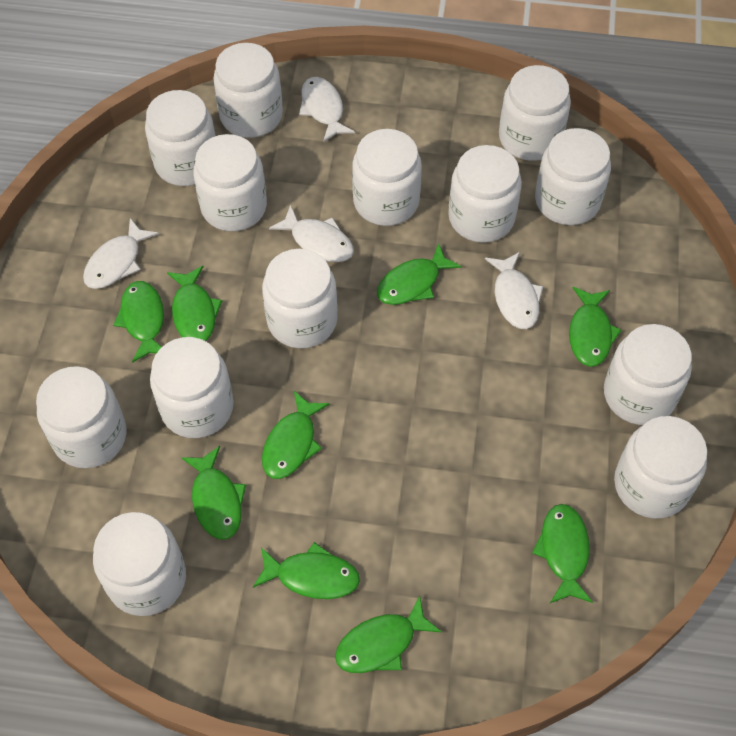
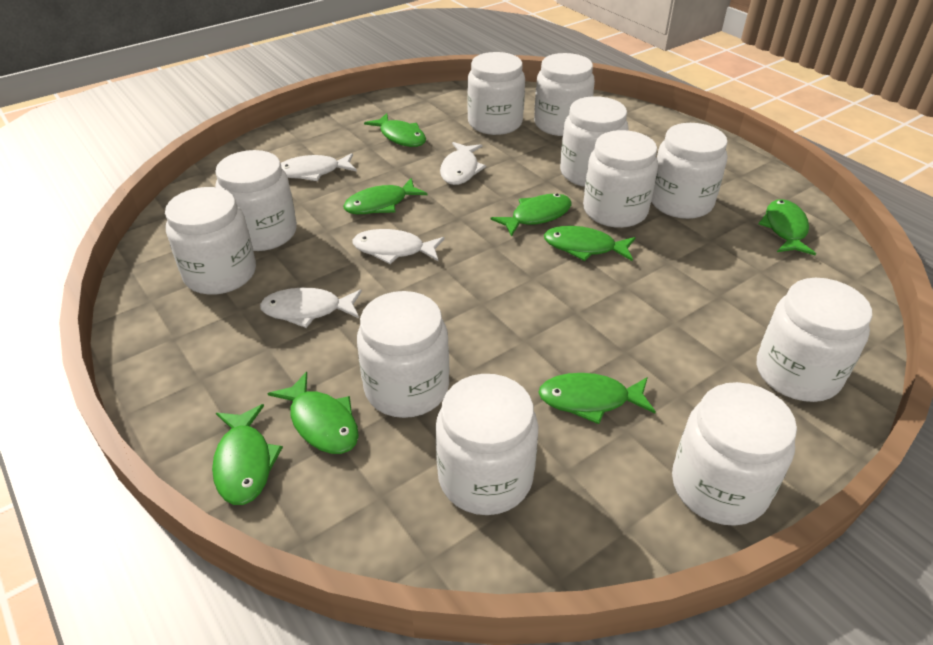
green fish: [113,281,164,363] [167,266,222,341] [182,446,246,540] [253,542,360,599] [262,391,330,479] [335,596,442,673] [377,243,462,305] [532,504,593,603] [569,287,622,367] = 9 -> [212,404,283,505] [267,372,359,454] [343,178,428,214] [364,113,426,147] [490,194,572,237] [538,373,656,424] [544,226,636,261] [758,199,816,255] = 8
white jar: [36,366,127,468] [93,512,186,616] [145,90,216,186] [150,337,234,438] [193,134,267,231] [213,43,283,138] [262,249,338,348] [352,129,422,226] [448,145,522,243] [499,65,571,161] [535,128,611,225] [604,324,692,425] [614,416,707,519] = 13 -> [165,187,256,295] [215,150,297,251] [357,291,449,418] [436,374,538,515] [467,52,525,135] [534,53,595,136] [560,96,629,187] [583,130,658,228] [651,123,728,219] [672,382,797,526] [757,278,872,402] = 11

